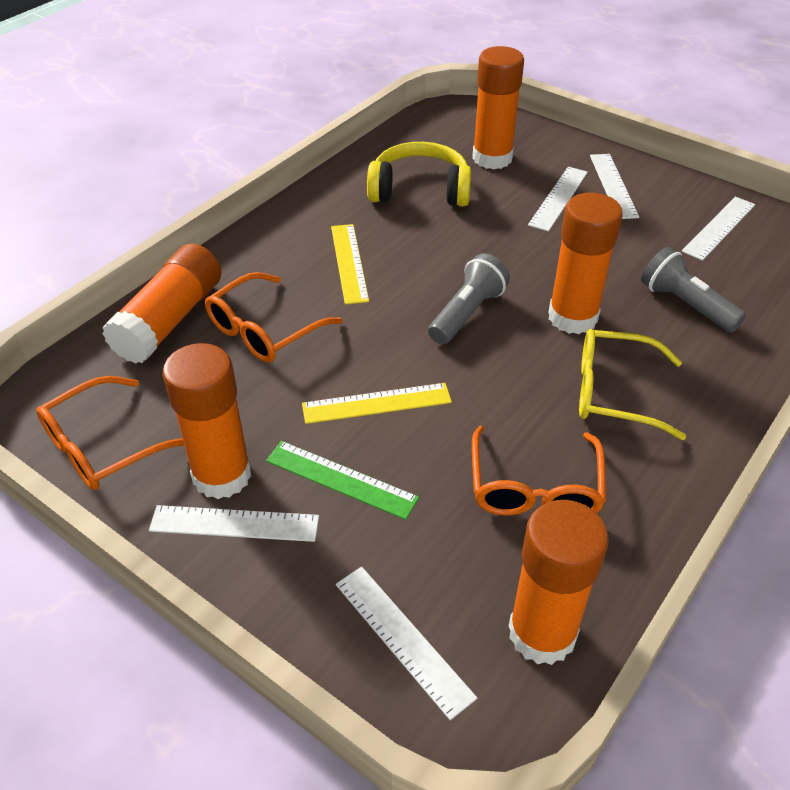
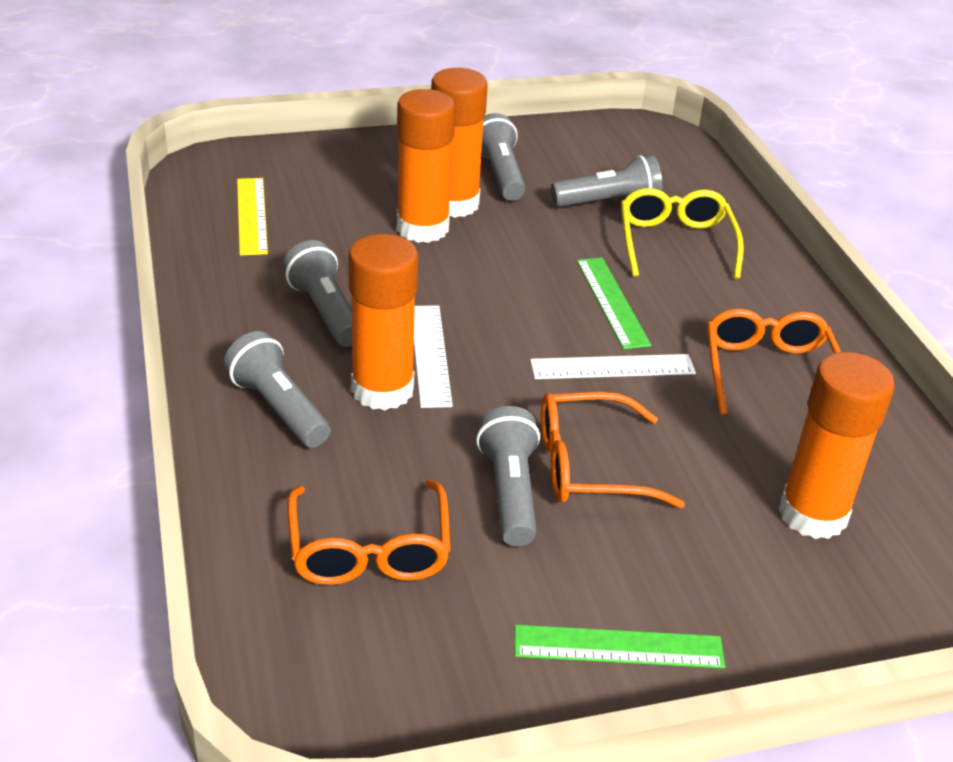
green ruler: [266,441,419,520] = 1 -> [515,625,725,668] [577,258,651,349] = 2
grey flashlight: [428,253,510,344] [641,247,746,333] = 2 -> [224,331,331,448] [283,240,352,347] [476,406,540,546] [481,113,526,201] [551,155,662,207] = 5
orange glue stick: [102,244,222,364] [163,343,252,499] [472,46,524,169] [509,500,609,665] [548,193,623,334] = 5 -> [348,234,418,410] [397,89,455,243] [431,68,488,218] [779,352,895,539] = 4
white ruler: [149,505,319,542] [336,567,477,720] [528,167,588,232] [590,154,639,219] [682,197,755,261] = 5 -> [414,305,453,408] [530,354,696,379] = 2
yellow headphones: [367,142,471,207] = 1 -> none = 0
yellow ruler: [302,383,452,424] [331,224,369,305] = 2 -> [237,178,268,256] = 1

